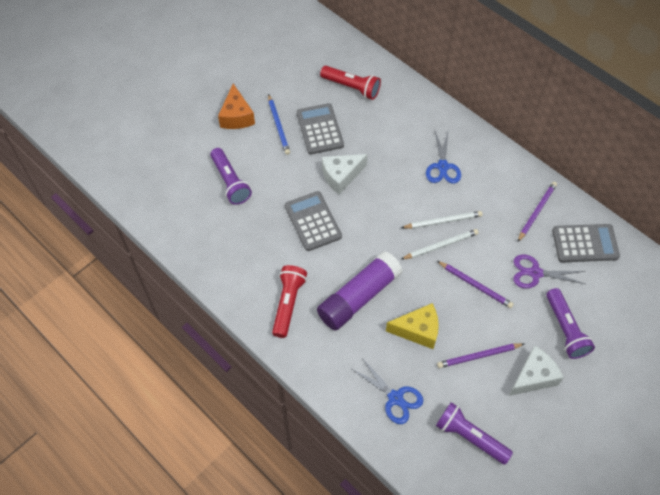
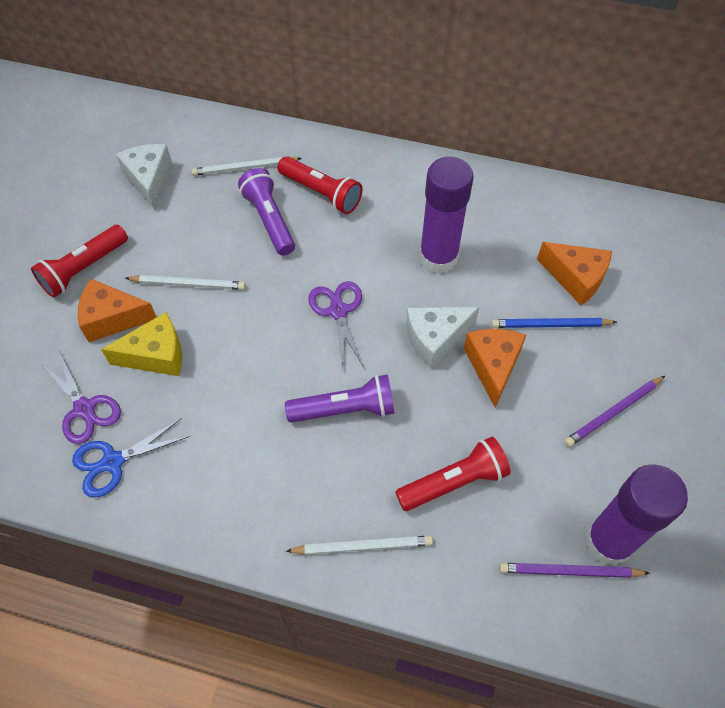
blue scissors: [352,358,423,424] [426,131,461,183] = 2 -> [72,418,190,497] = 1
grey calculator: [285,191,342,251] [297,103,344,154] [552,224,620,262] = 3 -> none = 0
orange cheese: [218,84,255,129] = 1 -> [78,279,156,342] [464,329,526,408] [537,242,612,305] = 3
purple flashlight: [210,148,252,205] [436,402,513,465] [546,288,595,359] = 3 -> [238,168,295,256] [285,374,395,423] = 2
purple glue stick: [317,251,403,330] = 1 -> [419,157,474,274] [585,464,688,566] = 2
purple pencil: [437,261,514,308] [437,343,524,368] [518,182,557,242] = 3 -> [499,563,650,578] [564,376,665,447] = 2
purple scissors: [513,254,585,288] = 1 -> [40,351,121,444] [308,281,364,371] = 2
red flashlight: [272,265,307,338] [320,66,381,100] = 2 -> [31,225,128,298] [277,156,362,214] [395,437,511,511] = 3
white pencil: [401,211,483,229] [401,229,479,260] = 2 -> [125,275,246,290] [191,156,302,176] [286,536,433,555] = 3

